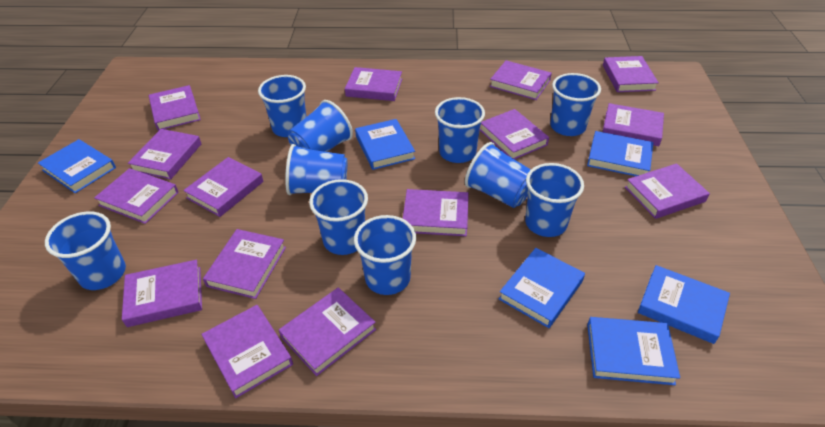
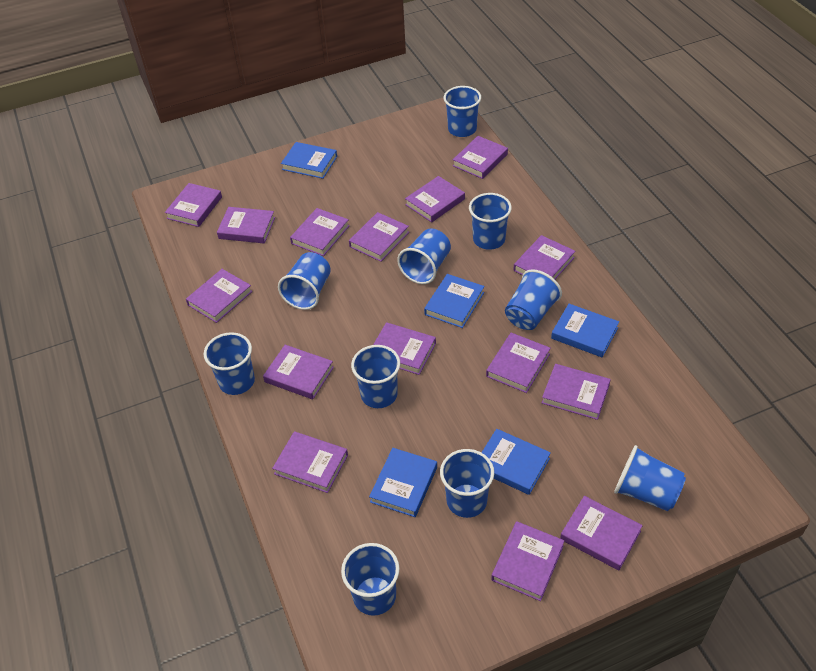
blue book: [38,139,116,193] [355,119,415,170] [499,248,585,328] [587,131,653,176] [587,317,680,385] [638,265,730,344] = 6 -> [281,142,337,179] [369,448,437,517] [424,274,484,328] [481,429,551,495] [551,304,619,357] = 5

